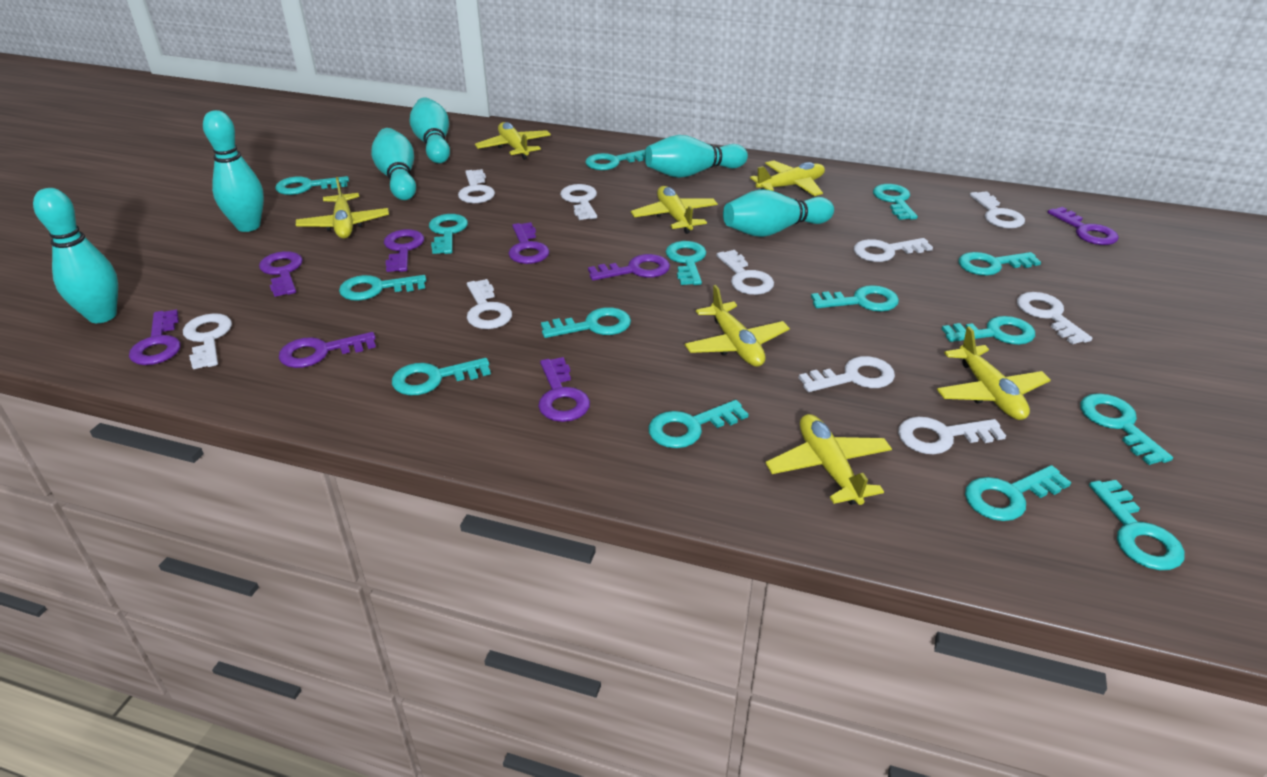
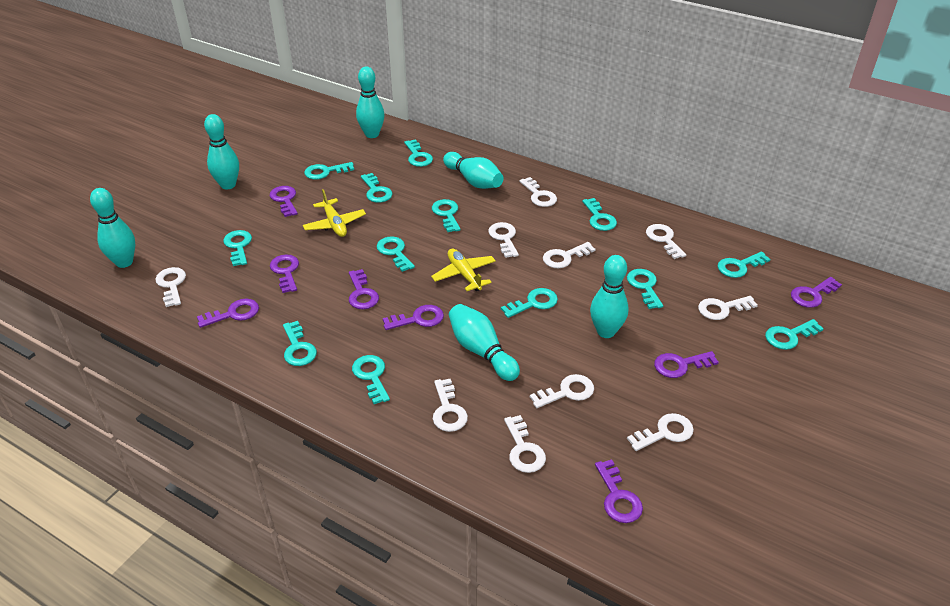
turquoise key: [275,176,349,195] [339,275,426,301] [392,358,491,395] [429,214,468,254] [541,307,631,338] [585,150,645,170] [648,400,748,448] [666,241,707,285] [811,285,899,312] [873,184,918,220] [942,316,1035,345] [959,252,1041,276] [965,465,1071,521] [1080,393,1173,465] [1089,480,1185,570] = 15 -> [223,230,252,266] [283,321,317,366] [304,162,354,180] [352,355,390,404] [361,173,393,203] [376,236,415,272] [404,139,433,167] [432,199,461,232] [501,288,558,318] [582,198,617,231] [627,269,663,309] [718,251,770,278] [765,319,824,350] = 13
yellow plane: [296,177,389,238] [475,122,551,160] [631,186,718,234] [685,285,790,367] [750,160,825,196] [766,414,892,505] [937,327,1051,420] = 7 -> [303,189,366,237] [431,248,496,291] = 2

